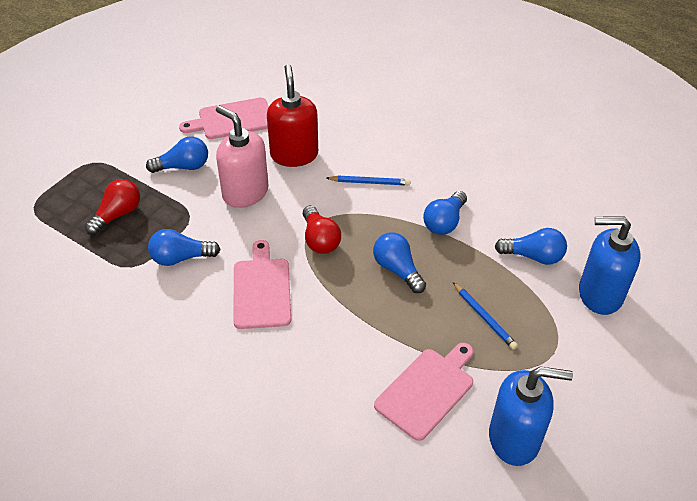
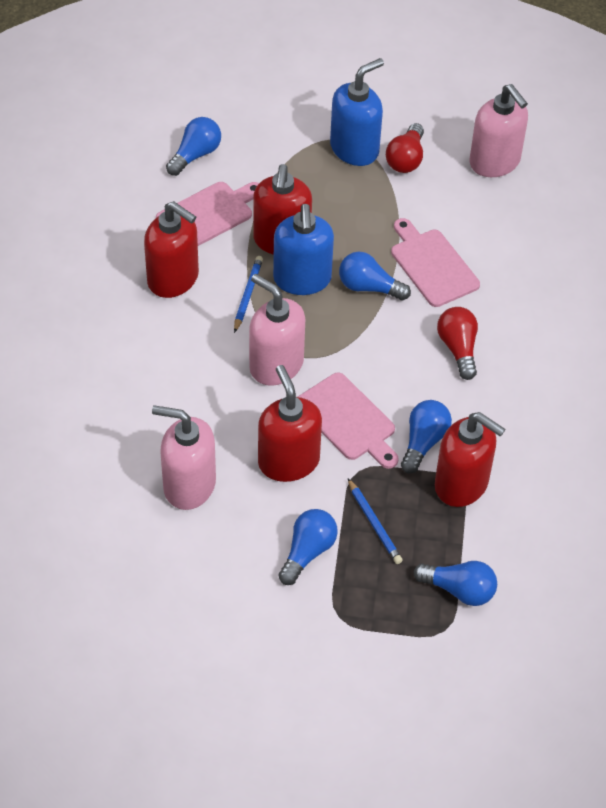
pink soap dispenser: [216,105,269,208] = 1 -> [152,405,216,510] [249,274,305,386] [469,84,528,177] = 3
red soap dispenser: [267,64,318,167] = 1 -> [144,201,199,298] [253,164,312,255] [258,365,322,482] [435,412,505,507] = 4

